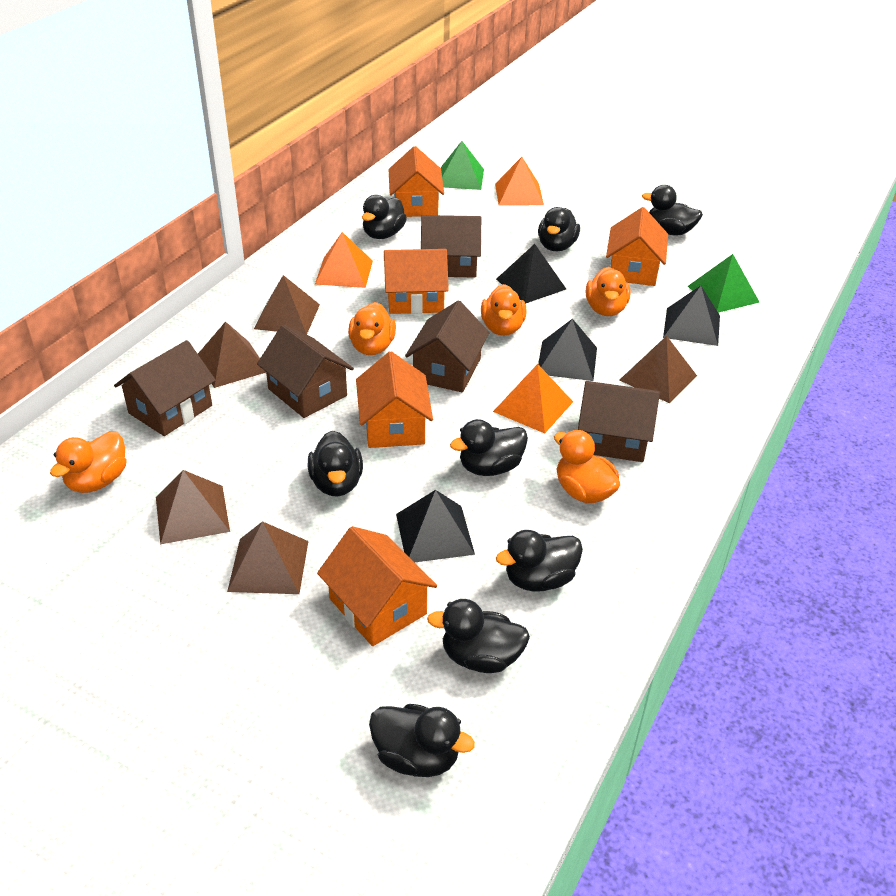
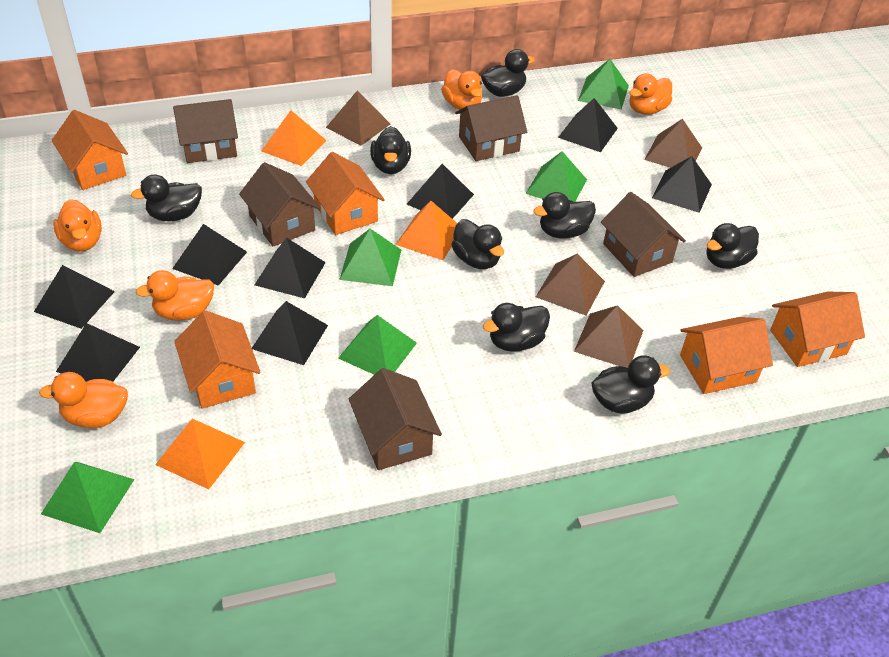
black pyramid: [396,490,475,562] [496,244,566,303] [538,319,597,381] [663,286,720,346] = 4 -> [34,265,115,329] [56,323,140,382] [172,224,247,286] [252,301,328,365] [255,237,326,298] [407,164,474,219] [558,98,618,152] [652,156,712,213] = 8
brown pyramid: [156,470,230,544] [198,321,266,388] [227,521,308,594] [254,275,320,335] [619,336,697,403] = 5 -> [326,91,390,146] [536,254,605,315] [574,305,643,368] [644,119,702,168] = 4
green pyramid: [441,141,484,190] [688,254,760,313] = 2 -> [41,462,135,533] [338,315,417,375] [339,229,401,286] [525,151,587,202] [578,59,629,110] = 5

